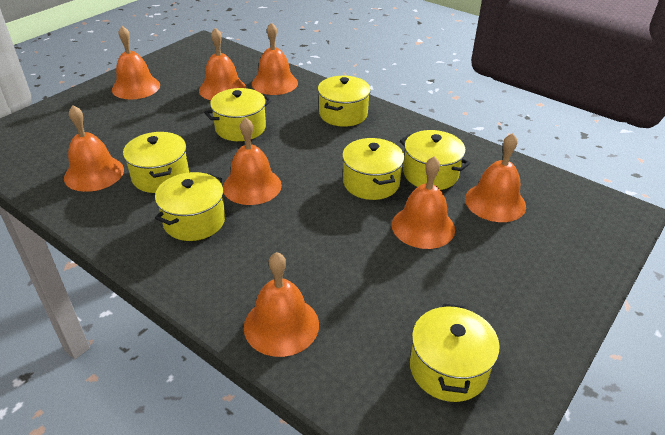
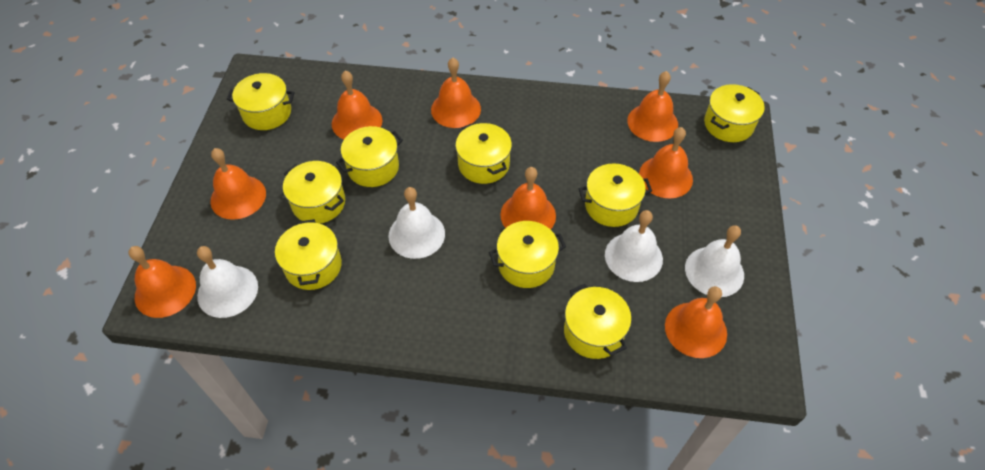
white bell: none = 0 -> [197,246,258,318] [388,187,445,259] [605,210,663,282] [685,225,744,297] = 4
yellow pot: [123,132,189,193] [155,172,225,241] [204,88,272,141] [318,76,371,127] [342,138,404,200] [400,130,470,190] [410,303,500,402] = 7 -> [227,73,295,130] [275,219,342,290] [283,161,345,224] [336,126,403,187] [455,122,512,184] [489,221,566,288] [564,284,631,359] [579,163,652,227] [704,84,765,142] = 9

